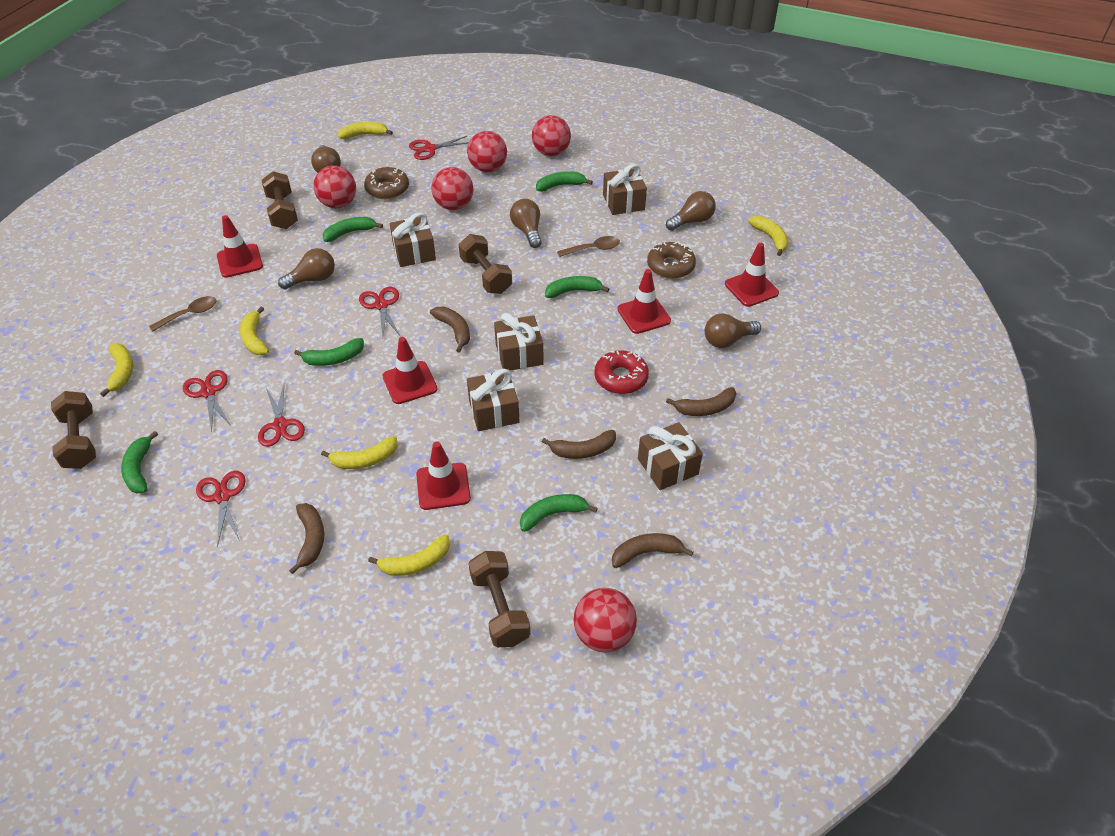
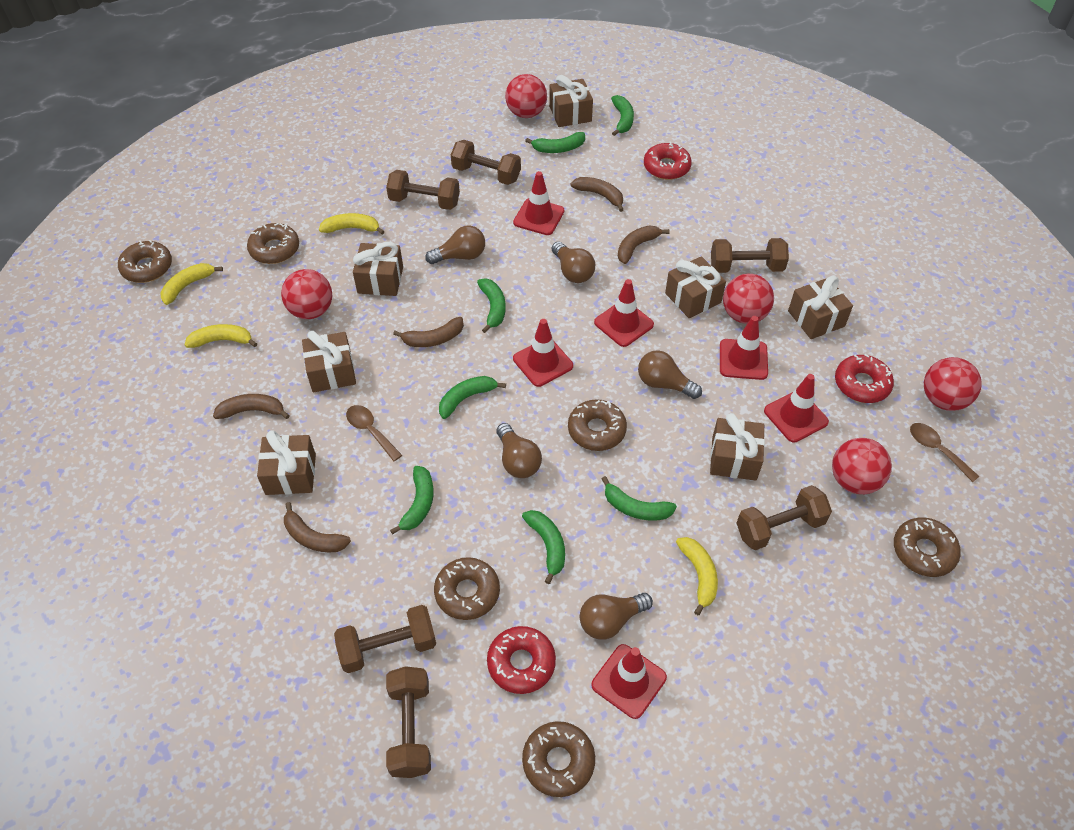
brown donut: [364,167,409,199] [647,242,696,279] = 2 -> [118,240,172,283] [247,223,299,264] [434,557,500,620] [522,721,595,797] [568,399,627,451] [894,517,961,577] = 6
brown dumbbell: [51,391,96,469] [262,171,298,229] [459,234,512,294] [469,551,530,647] = 4 -> [334,605,436,673] [386,170,460,210] [386,666,431,778] [451,140,521,185] [711,238,789,273] [736,485,832,550] = 6
brown gift: [390,212,436,267] [467,369,520,431] [494,313,544,371] [603,164,647,215] [638,422,703,490] = 5 -> [257,430,316,495] [302,331,356,392] [353,242,403,296] [549,75,593,127] [665,256,726,318] [710,413,765,481] [788,276,853,339] = 7
green banana: [121,431,158,494] [294,338,364,366] [323,217,383,242] [520,494,598,532] [536,171,593,192] [545,276,609,298] = 6 -> [390,466,434,535] [439,376,506,419] [477,279,506,333] [522,510,565,584] [525,132,585,153] [601,476,677,521] [611,95,634,136] = 7
red donut: [594,350,649,394] = 1 -> [487,626,556,694] [644,142,692,180] [835,354,894,403] = 3
red scissors: [183,370,230,432] [196,471,246,547] [258,384,305,447] [359,287,401,338] [409,136,469,160] = 5 -> none = 0
red traffic cone: [217,215,263,278] [383,337,437,404] [416,441,471,510] [617,269,671,334] [725,243,779,307] = 5 -> [513,171,564,235] [513,319,573,387] [592,644,667,719] [594,279,654,347] [720,316,768,380] [764,374,829,443] = 6
yellow banana: [100,344,133,397] [240,306,269,355] [321,436,397,469] [338,122,393,139] [368,534,450,576] [748,216,788,256] = 6 -> [161,263,223,305] [185,324,257,348] [319,213,385,234] [676,537,718,615] = 4

